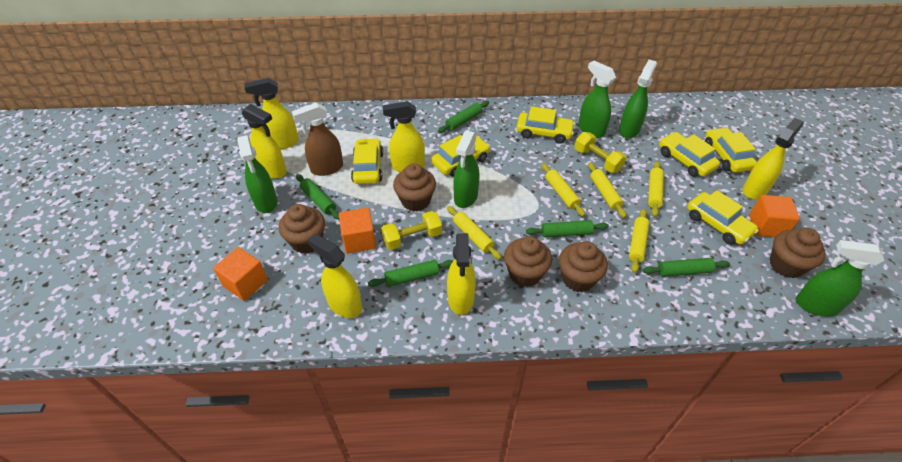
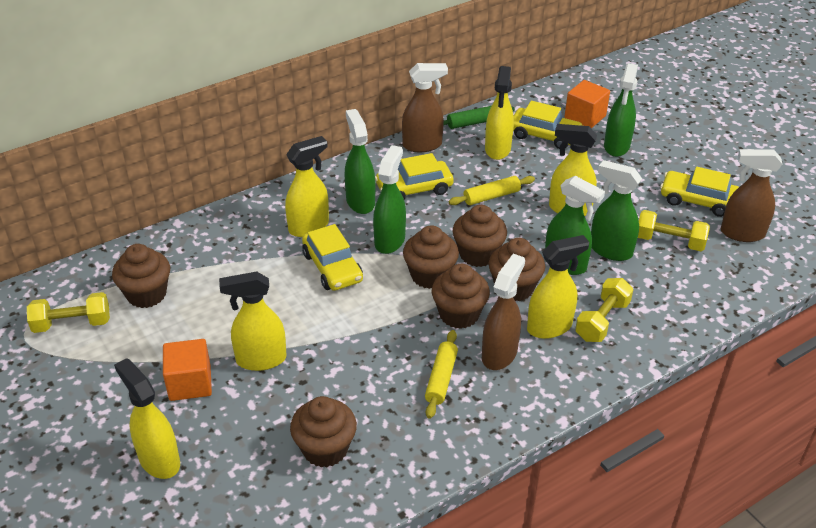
brown cupcake: [279,204,325,254] [393,164,436,212] [504,236,552,287] [559,241,608,292] [770,228,826,278] = 5 -> [112,244,170,308] [290,396,357,467] [403,225,459,289] [432,264,490,329] [452,205,507,267] [488,238,545,301] = 6
brown spray bottle: [292,102,343,176] = 1 -> [402,63,448,152] [482,254,525,370] [721,149,782,242] = 3
green rolling pin: [296,174,339,220] [368,260,453,287] [438,101,489,133] [526,220,609,238] [643,258,730,277] = 5 -> [443,106,515,129] = 1
orange cube: [213,247,268,301] [339,208,376,254] [749,195,800,237] = 3 -> [163,339,212,401] [564,80,610,128] = 2
yellow car: [351,138,383,184] [431,135,490,177] [516,106,575,143] [659,132,720,177] [687,190,759,245] [705,127,757,173] = 6 -> [302,224,363,291] [375,153,454,200] [513,101,584,149] [660,167,739,217] = 4
yellow dumbbell: [381,211,442,250] [574,132,627,173] = 2 -> [27,292,110,333] [575,278,633,342] [638,210,710,251] = 3
yellow rolling pin: [447,206,502,260] [542,163,585,217] [588,162,627,218] [629,209,649,273] [648,161,664,217] = 5 -> [425,330,458,419] [448,176,535,205] = 2

